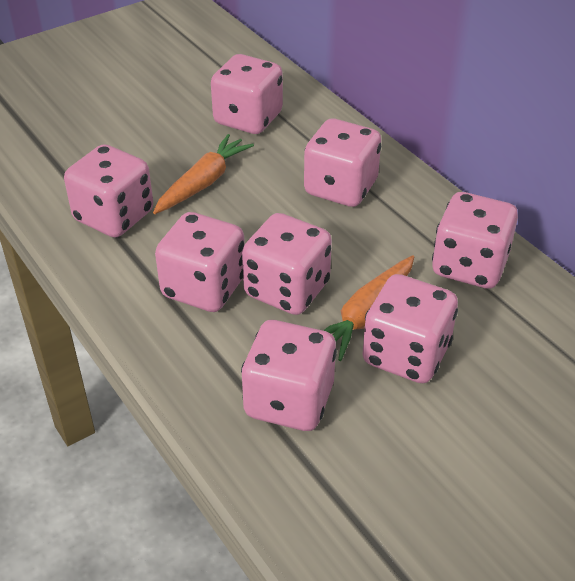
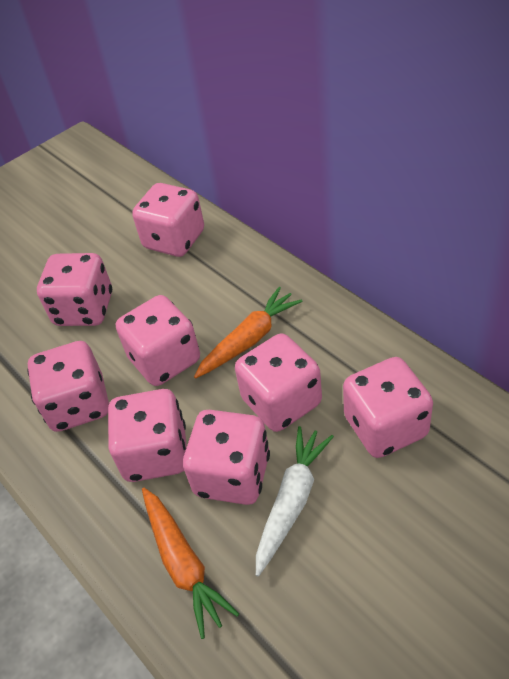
white carrot: none = 0 -> [256,426,334,576] = 1

